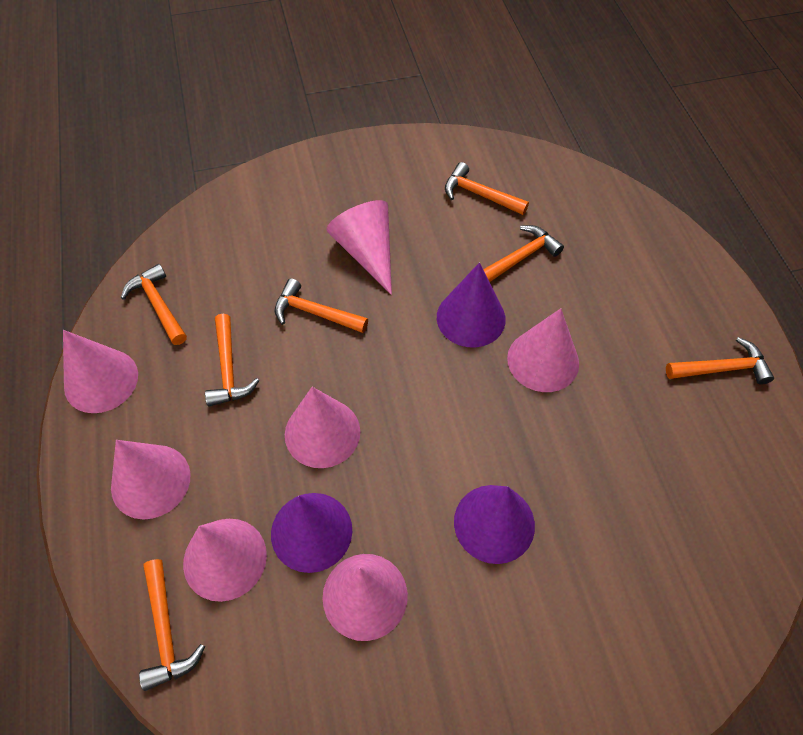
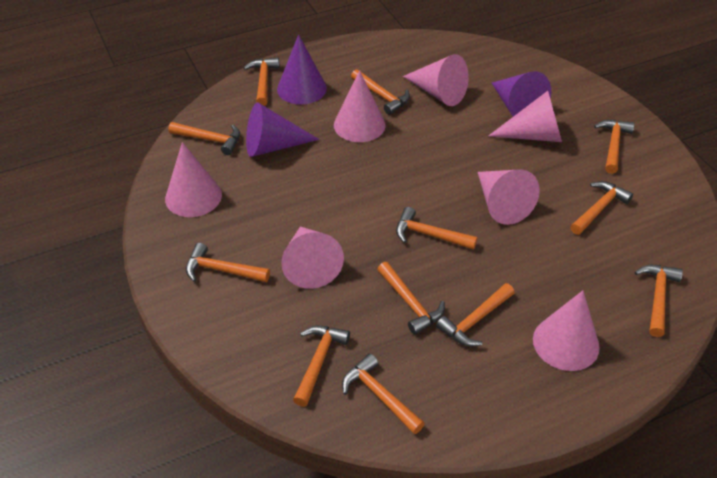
orange hammer: [121,264,187,345] [139,559,205,691] [205,314,259,407] [274,278,368,333] [445,162,529,215] [483,225,564,282] [666,337,774,385] = 7 -> [168,122,240,155] [186,243,270,282] [244,58,279,106] [293,326,350,407] [342,354,425,434] [351,69,410,115] [377,262,445,335] [396,207,477,250] [436,283,515,346] [570,181,633,235] [594,120,635,174] [635,265,683,337] = 12

